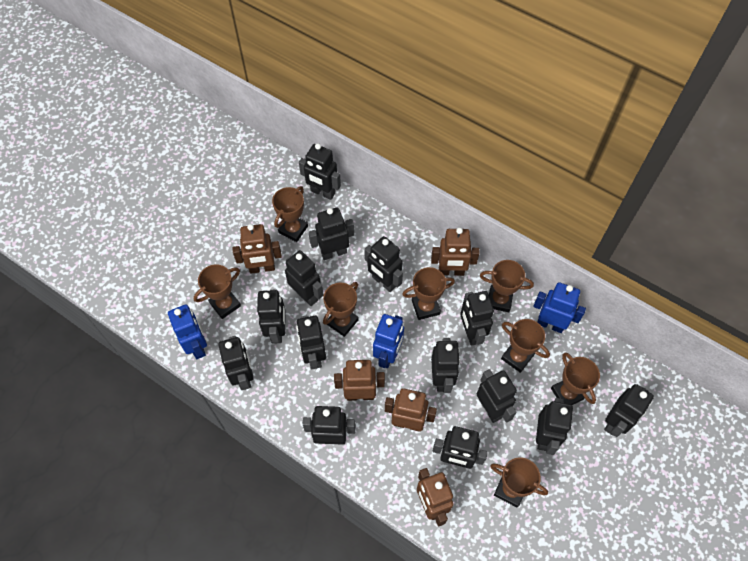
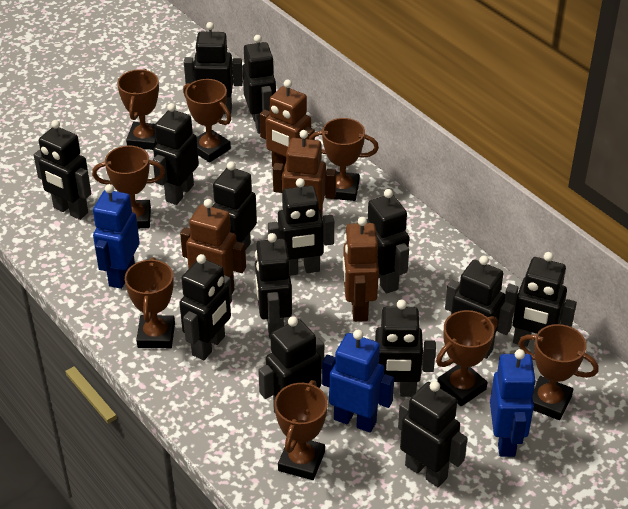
brown robot: [232,224,282,274] [334,360,385,401] [385,388,437,432] [417,468,454,527] [431,228,480,276] = 5 -> [180,199,246,293] [259,80,315,167] [273,130,336,218] [343,217,379,322] = 4

